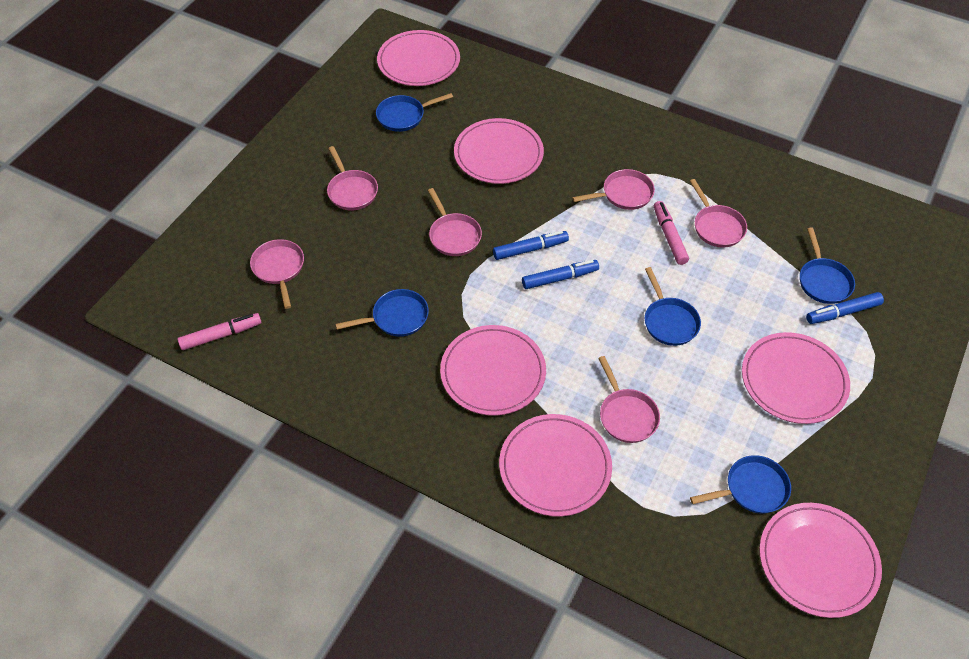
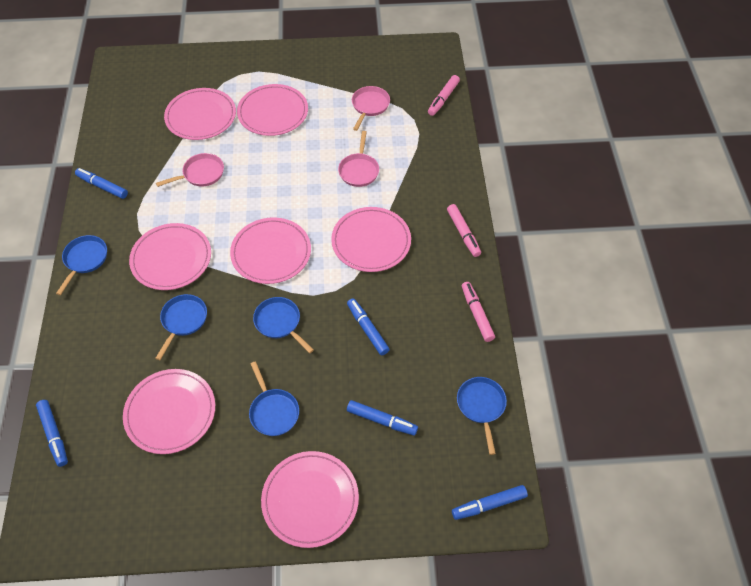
blue marker: [493,231,569,260] [522,260,599,289] [806,292,884,324] = 3 -> [36,400,68,467] [75,168,128,199] [347,298,390,356] [347,400,418,436] [452,485,528,520] = 5
pink marker: [178,313,262,350] [654,201,689,265] = 2 -> [428,75,460,116] [447,204,481,257] [462,282,495,342] = 3
pink pan: [250,239,304,309] [327,146,378,210] [428,188,482,256] [572,169,655,210] [598,356,660,443] [690,179,747,248] = 6 -> [156,153,224,187] [338,131,379,187] [352,86,390,131] = 3
pink plate: [377,30,460,86] [440,325,546,416] [454,118,544,184] [499,414,612,517] [742,332,850,424] [759,503,882,618] = 6 -> [123,369,215,454] [129,223,211,290] [164,88,236,140] [230,218,311,284] [237,84,308,136] [261,451,359,548] [331,207,411,272] = 7

